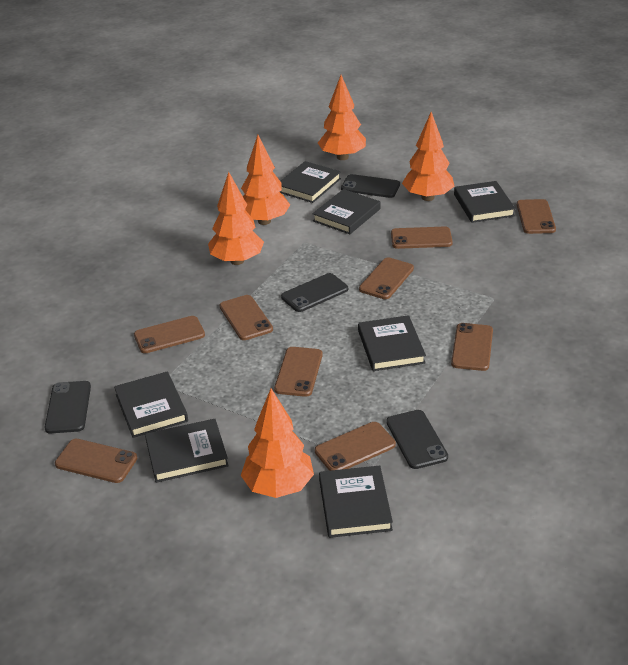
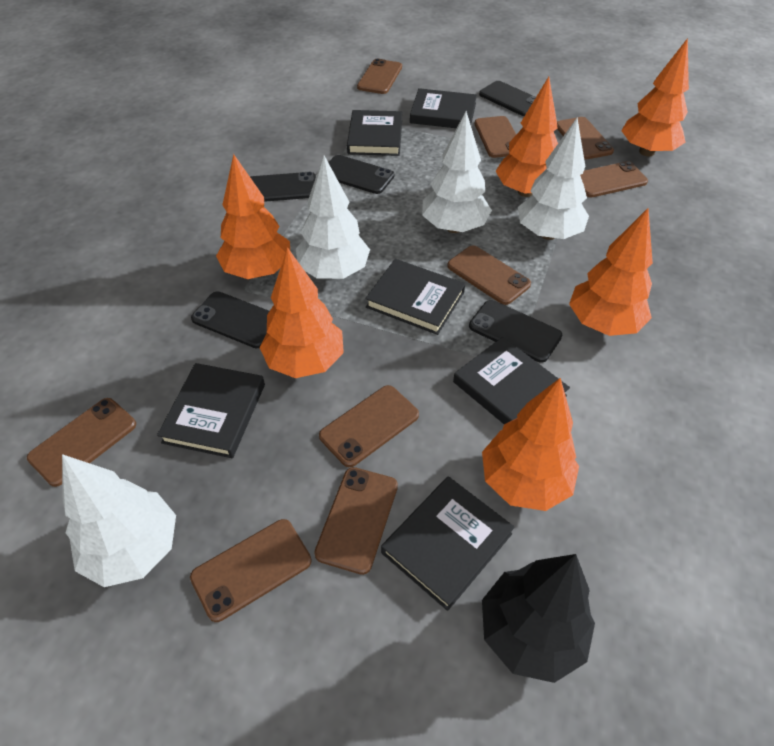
black book: [114,372,188,438] [145,419,229,483] [280,161,341,203] [312,189,380,234] [319,465,393,538] [358,315,426,371] [454,181,515,223] = 7 -> [157,363,265,458] [347,110,402,156] [365,259,465,335] [381,476,515,611] [410,88,477,128] [453,337,570,424] = 6
black phone: [45,381,91,434] [281,273,348,312] [341,174,400,198] [386,410,448,469] = 4 -> [191,292,269,349] [250,172,316,202] [328,155,394,194] [469,300,562,363] [479,81,536,116] = 5
black tree: none = 0 -> [482,554,595,683] = 1
orange tree: [208,172,264,265] [241,135,290,225] [241,389,314,498] [318,75,366,160] [402,112,455,201] = 5 -> [216,154,290,279] [259,247,344,378] [482,378,579,511] [496,77,558,197] [569,208,653,336] [621,38,689,156] = 6
white tree: none = 0 -> [62,454,176,587] [296,156,370,279] [422,111,492,233] [518,118,589,240] = 4

